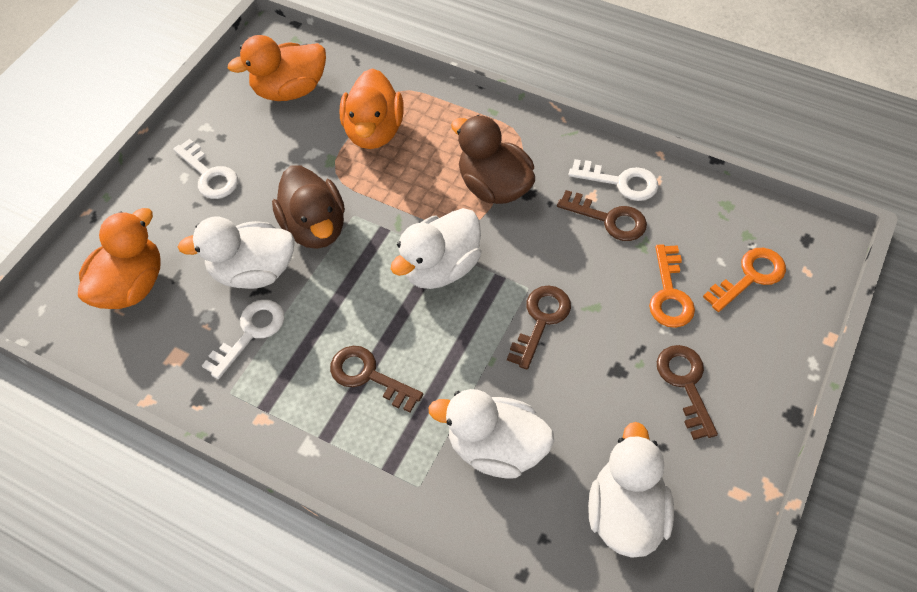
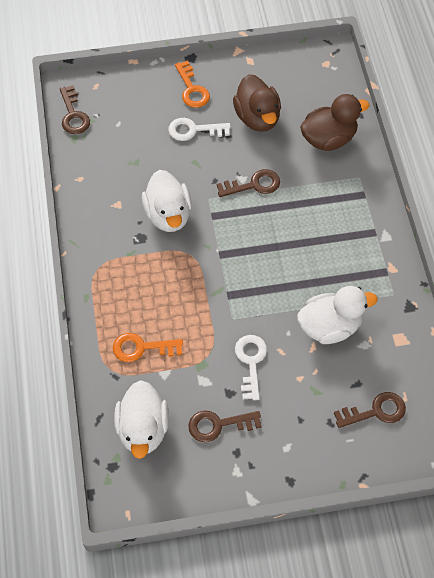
orange duck: [78,208,160,309] [228,35,326,101] [340,68,404,149] = 3 -> none = 0
white duck: [178,217,295,289] [391,208,481,289] [428,389,554,478] [588,422,674,558] = 4 -> [114,380,169,459] [142,170,192,232] [297,286,378,344] = 3
white key: [173,139,238,199] [202,299,285,379] [569,159,658,201] = 3 -> [168,118,231,141] [235,335,267,400] = 2

